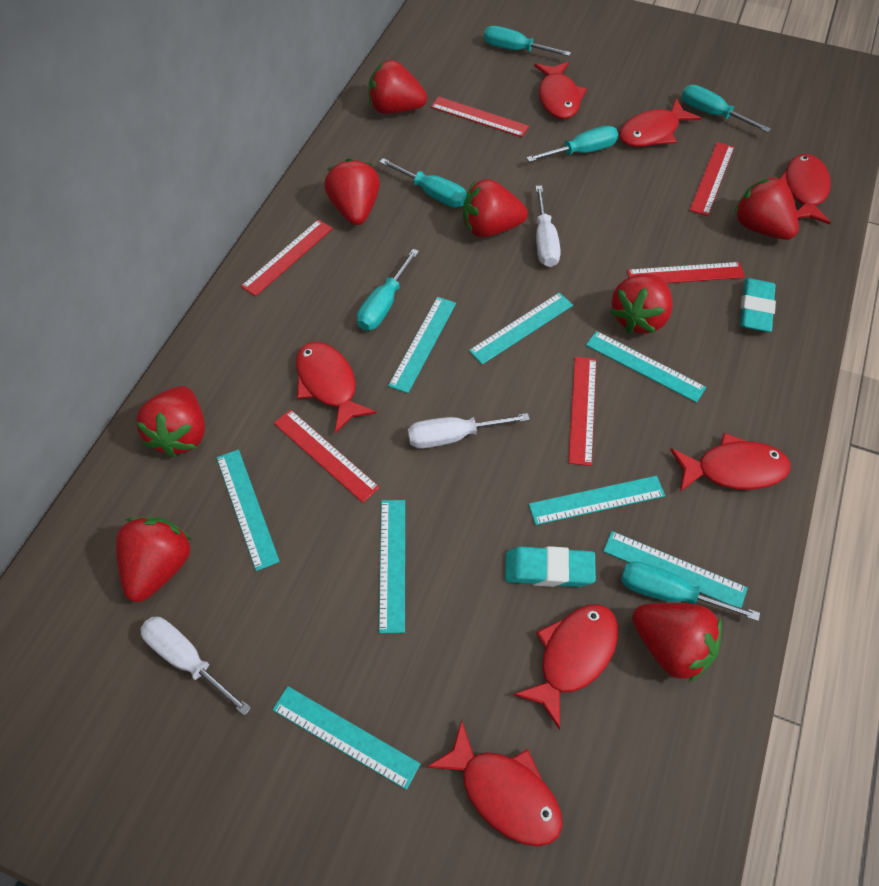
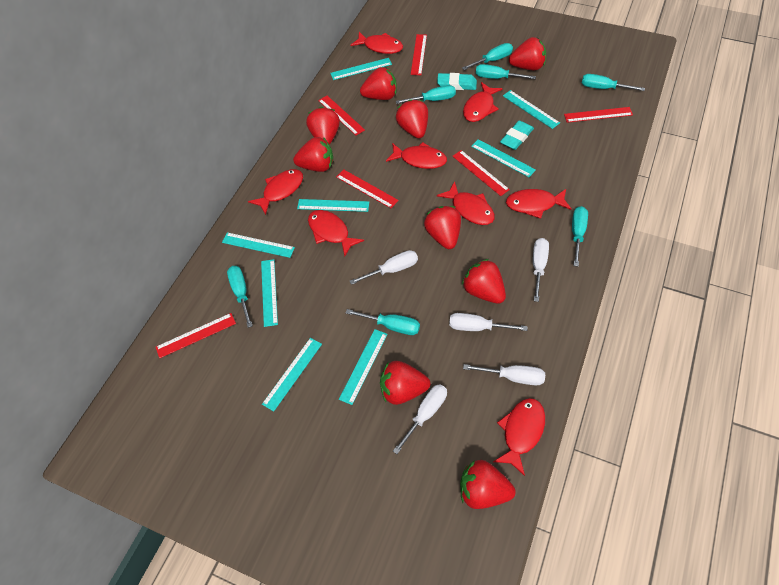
red fish: [296,342,377,433] [426,720,563,846] [513,604,618,730] [534,62,587,119] [619,98,701,147] [670,433,790,492] [779,154,831,225] = 7 -> [248,169,303,215] [308,210,364,257] [351,32,403,54] [386,142,447,169] [437,181,495,225] [463,82,502,122] [493,398,545,476] [506,188,572,219] = 8
red strawberry: [116,517,191,602] [136,386,205,458] [324,158,380,225] [369,60,427,114] [463,179,528,237] [610,274,673,334] [632,603,722,683] [734,177,799,240] = 8 -> [293,137,333,172] [306,107,340,145] [360,67,397,100] [380,361,430,405] [396,99,428,138] [424,206,461,249] [460,460,516,509] [462,259,506,304] [509,37,546,70] = 9
turquoise screwdriver: [357,249,419,331] [379,158,467,207] [484,26,571,56] [526,126,618,162] [621,561,760,621] [682,85,771,133] = 6 -> [227,266,253,328] [346,309,420,335] [396,85,456,104] [462,43,513,70] [476,64,536,79] [572,206,588,267] [582,74,645,91] = 7
white screwdriver: [141,617,251,716] [408,413,530,449] [535,186,561,267] = 3 -> [350,250,418,285] [393,384,447,454] [449,313,528,331] [463,364,545,385] [533,238,549,302] = 5

